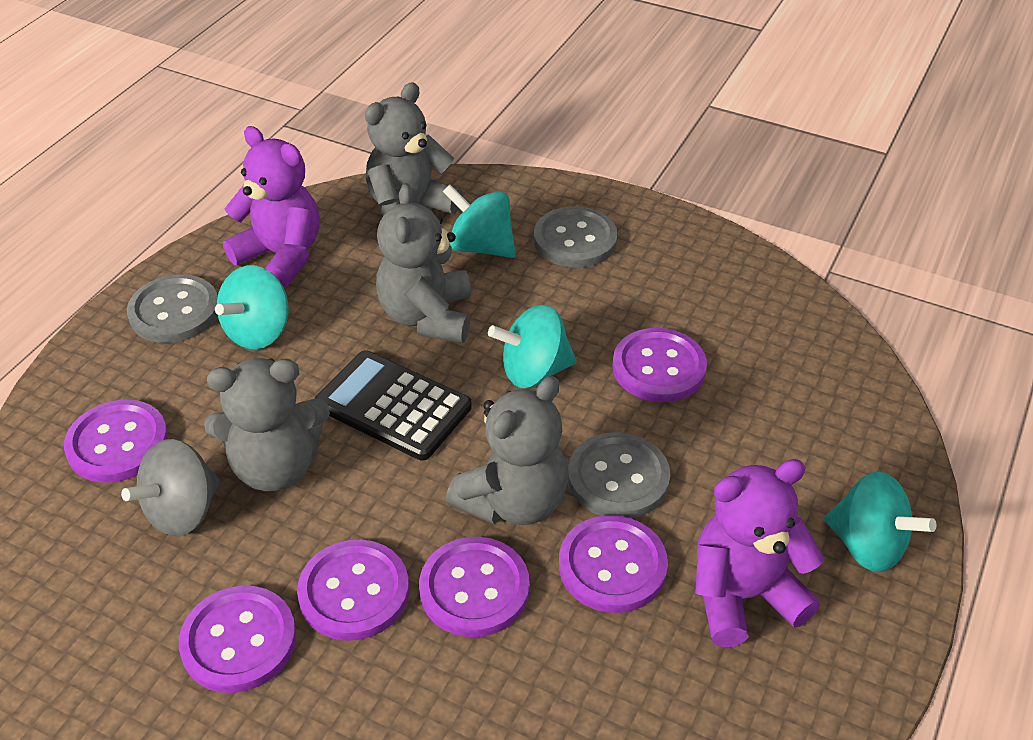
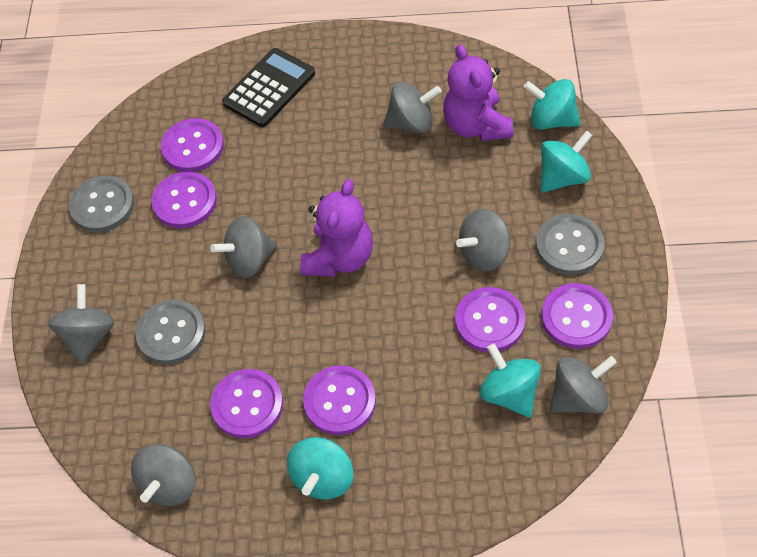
grey spinning top: [121,439,221,536] = 1 -> [48,284,114,363] [131,444,196,506] [210,216,277,278] [383,82,442,133] [456,209,510,271] [549,356,617,414] = 6
grey teddy bear: [204,358,330,491] [365,82,463,216] [376,183,471,343] [446,376,568,525] = 4 -> none = 0

